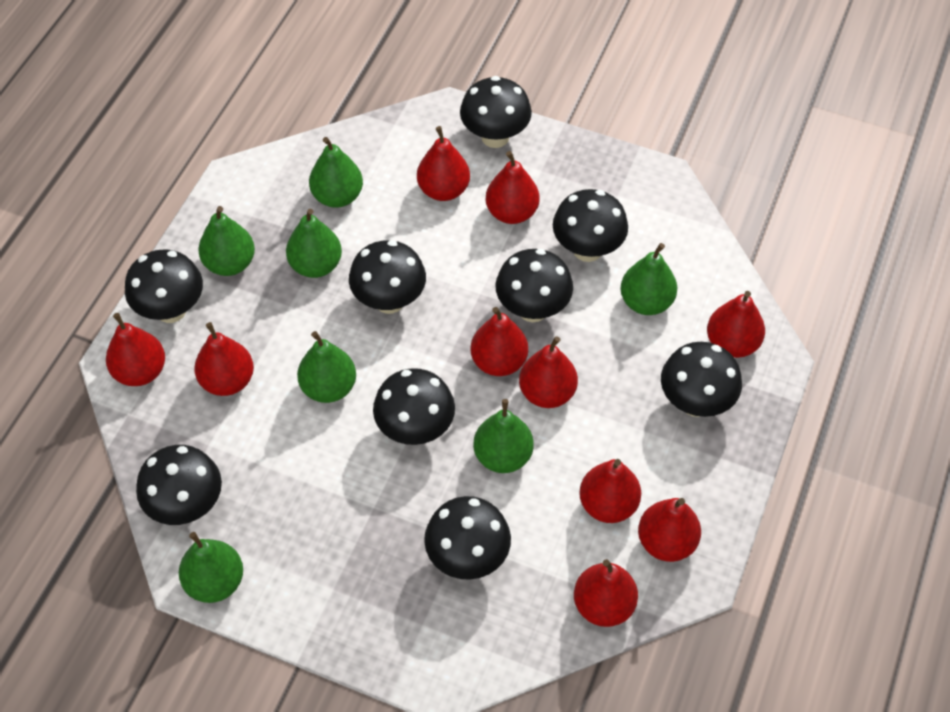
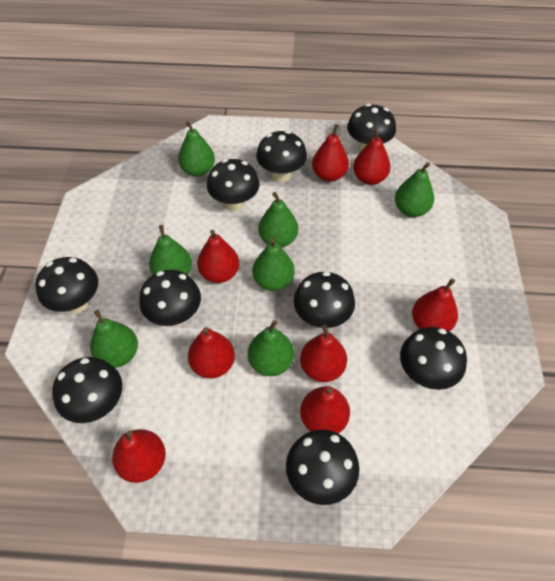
red pear: [106,313,165,386] [194,322,254,396] [417,126,470,201] [471,307,528,376] [486,151,539,224] [519,336,578,408] [574,559,638,627] [579,459,641,523] [638,498,701,562] [707,291,765,358] = 10 -> [112,429,166,483] [188,327,235,379] [197,230,239,283] [300,325,347,382] [300,386,350,433] [312,124,349,182] [353,128,391,185] [412,278,458,331] = 8

